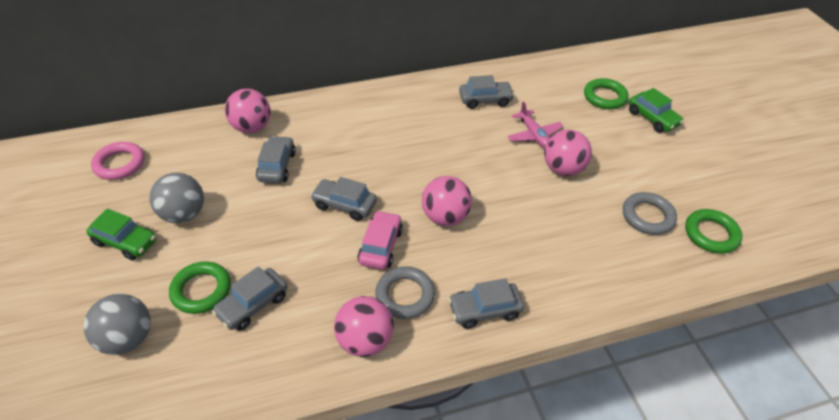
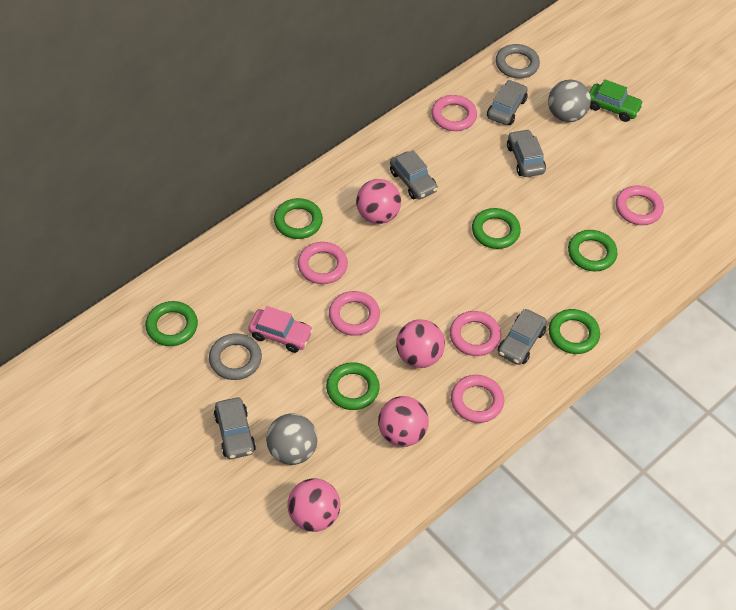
green car: [86,209,156,260] [629,88,684,133] = 2 -> [589,79,644,122] = 1
green ring: [169,261,231,314] [584,78,629,109] [685,209,742,254] = 3 -> [145,301,198,346] [274,198,323,239] [326,362,380,410] [472,208,521,249] [549,309,600,354] [568,230,617,272] = 6
pink plane: [507,101,563,148] = 1 -> none = 0
pink ring: [91,142,145,180] = 1 -> [298,242,348,284] [329,291,380,336] [431,95,477,131] [450,311,501,356] [451,375,504,423] [616,185,664,225] = 6

